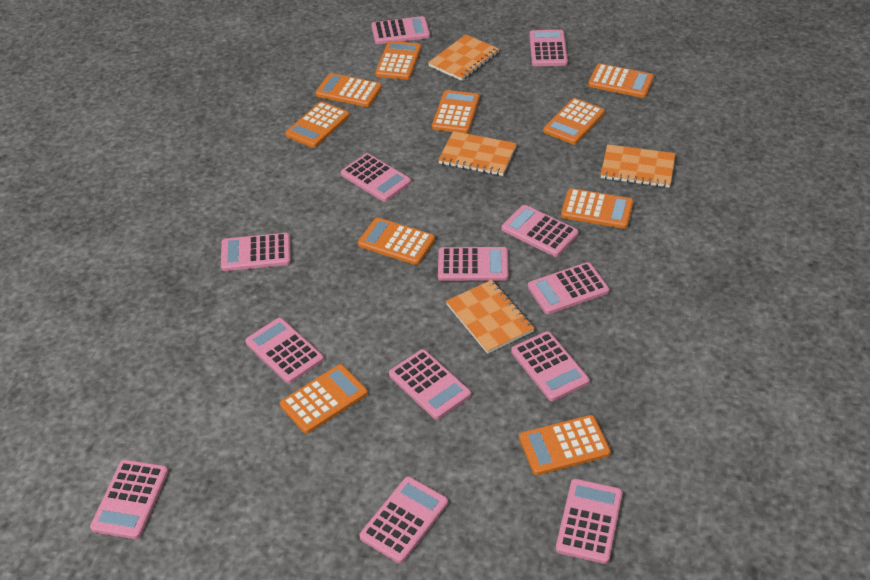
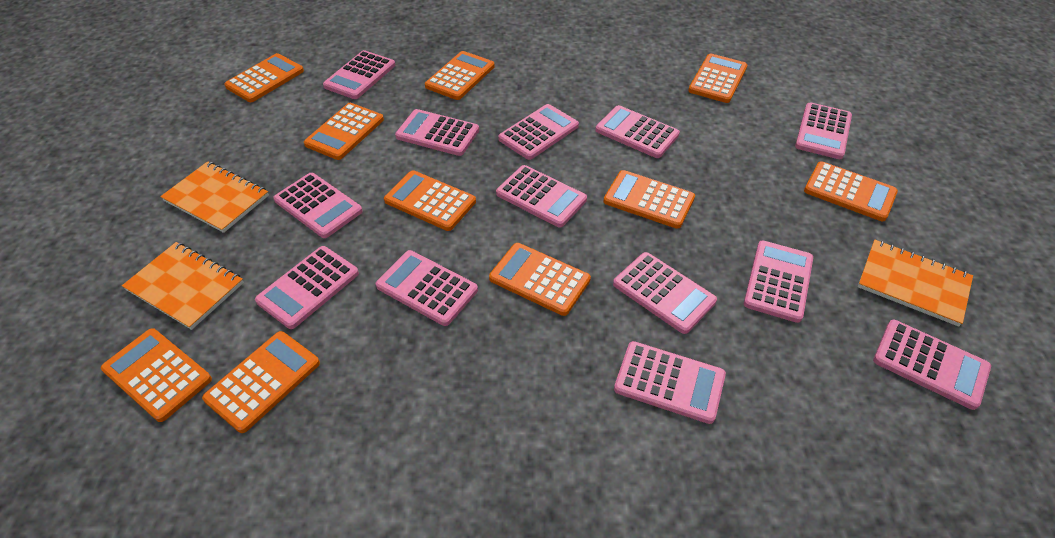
orange notebook: [428,34,499,81] [438,131,517,176] [446,280,534,354] [601,144,675,188] = 4 -> [122,242,244,330] [160,161,269,233] [858,240,973,327] = 3

